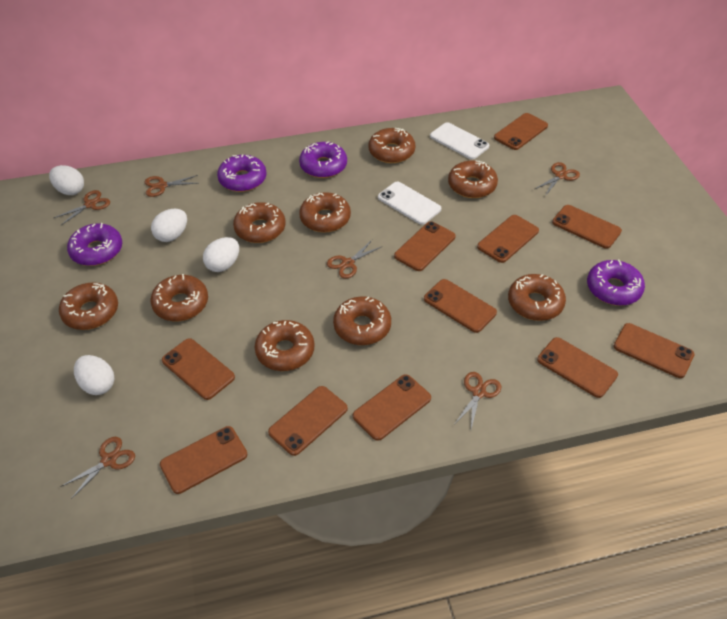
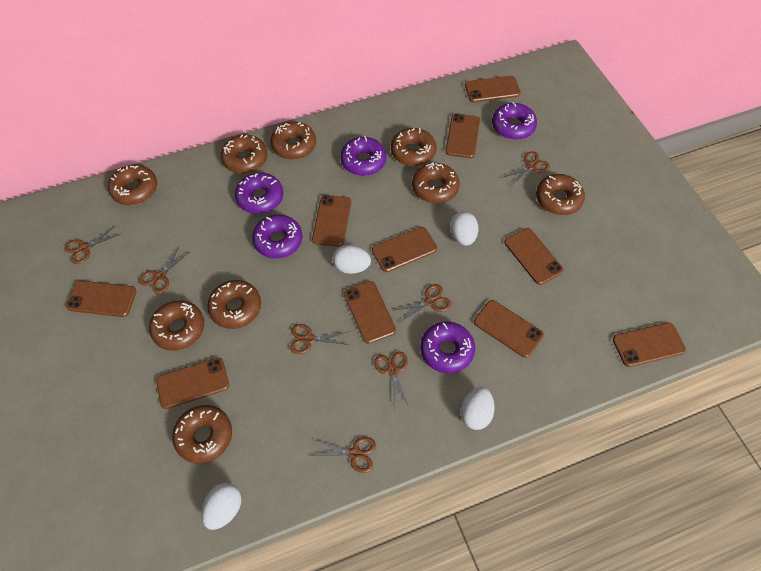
brown phone: [160,426,247,494] [162,338,235,400] [268,386,348,456] [353,374,431,441] [394,221,456,271] [424,279,497,333] [477,215,539,263] [494,113,548,150] [537,337,618,398] [552,205,622,249] [614,323,694,378] = 11 -> [66,281,136,317] [156,358,229,409] [312,195,351,247] [344,281,396,344] [372,227,437,272] [445,113,480,158] [465,76,521,102] [474,300,544,358] [504,228,564,285] [613,322,686,367] = 10
brown scissors: [54,190,110,226] [60,437,135,499] [145,175,198,197] [327,240,381,279] [455,372,501,429] [535,162,580,196] = 6 -> [65,225,122,264] [139,247,189,294] [290,324,349,354] [313,437,376,473] [374,352,410,408] [395,284,451,322] [502,151,550,185] = 7
purple donut: [67,223,122,266] [217,154,267,192] [299,141,347,178] [587,259,645,306] = 4 -> [235,173,283,214] [252,214,303,259] [340,136,387,176] [420,322,475,373] [492,102,537,140] = 5
white phone: [378,182,441,225] [430,122,489,160] = 2 -> none = 0

